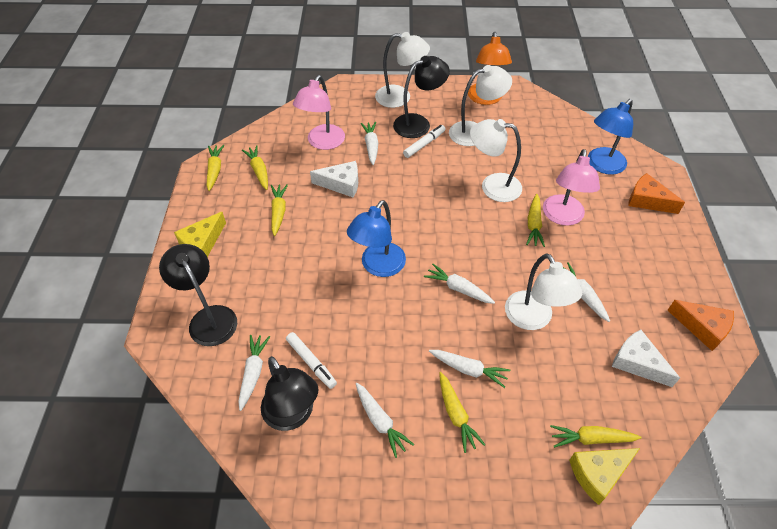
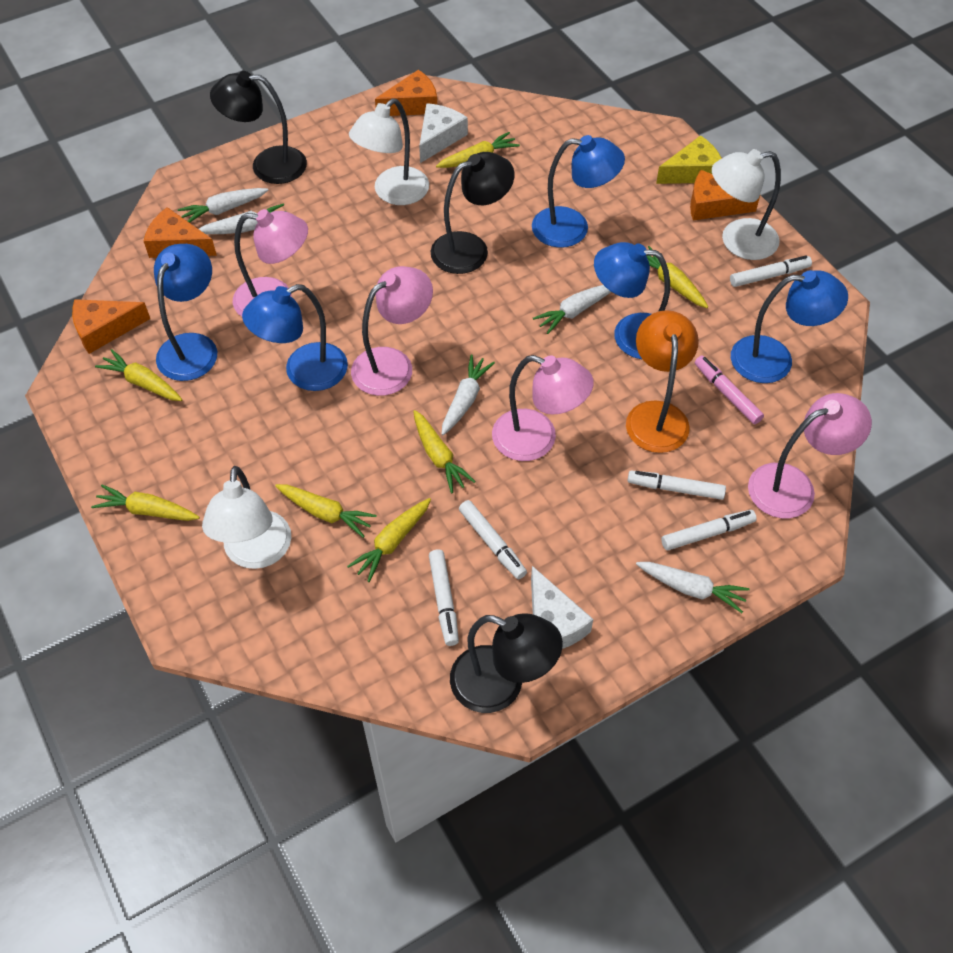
blue lamp: [347,200,406,277] [588,99,633,175] = 2 -> [154,244,217,381] [242,284,348,391] [532,135,625,248] [594,242,670,359] [731,270,848,383] = 5
orange cheese: [628,173,685,214] [667,300,734,351] = 2 -> [72,299,150,354] [144,207,217,258] [375,70,437,116] [690,170,761,220] = 4
pink lamp: [293,75,345,150] [543,149,600,226] = 2 -> [233,209,308,317] [351,266,433,396] [492,355,594,461] [748,393,872,518] = 4
pink marker: none = 0 -> [695,356,764,424] = 1
white carrot: [238,335,270,411] [356,383,414,458] [360,122,378,165] [424,264,495,304] [429,350,510,388] [563,262,610,322] = 6 -> [178,188,268,223] [199,204,284,234] [442,355,495,435] [533,285,611,334] [636,562,750,613] = 5
white lamp: [375,32,430,108] [449,65,512,146] [470,119,522,202] [505,253,582,330] = 4 -> [202,466,291,569] [349,98,429,205] [712,149,781,260] = 3
white marker: [286,332,337,389] [403,125,446,158] = 2 -> [429,549,459,646] [459,500,527,580] [627,470,726,500] [661,510,757,550] [730,255,812,287] = 5
yellow carrot: [206,145,224,191] [242,145,268,190] [271,184,288,236] [439,372,486,453] [526,194,545,247] [550,425,641,448] = 6 -> [91,485,200,521] [95,349,182,401] [275,484,377,538] [347,498,431,582] [413,410,476,493] [436,132,520,168] [647,246,708,308] = 7
yellow cheese: [174,212,226,257] [569,448,640,505] = 2 -> [656,135,722,184] = 1

